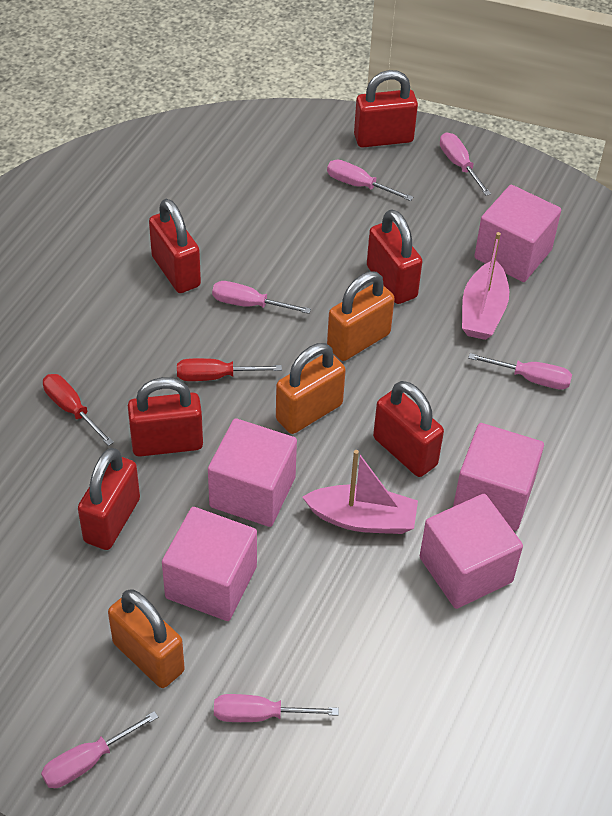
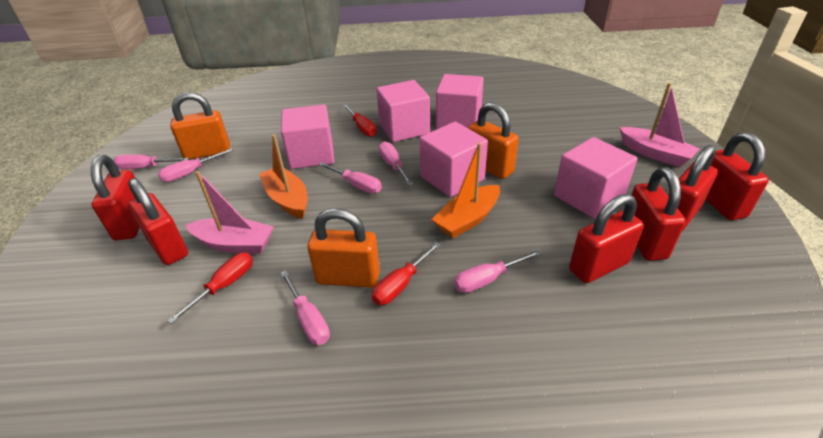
orange boat: none = 0 -> [259,134,308,219] [431,143,500,238] = 2
red screwdriver: [43,374,114,446] [177,358,282,381] = 2 -> [167,253,253,324] [343,104,377,137] [372,242,441,305] = 3

